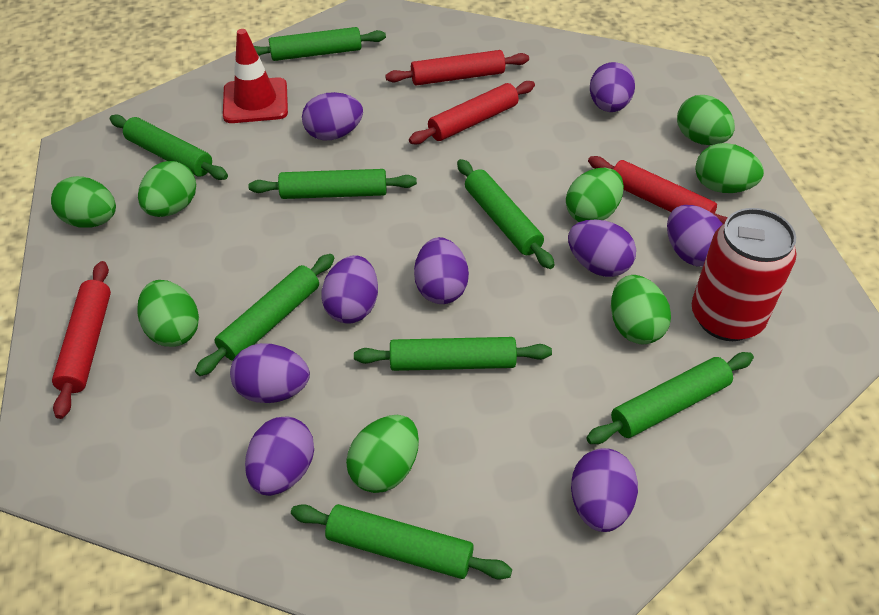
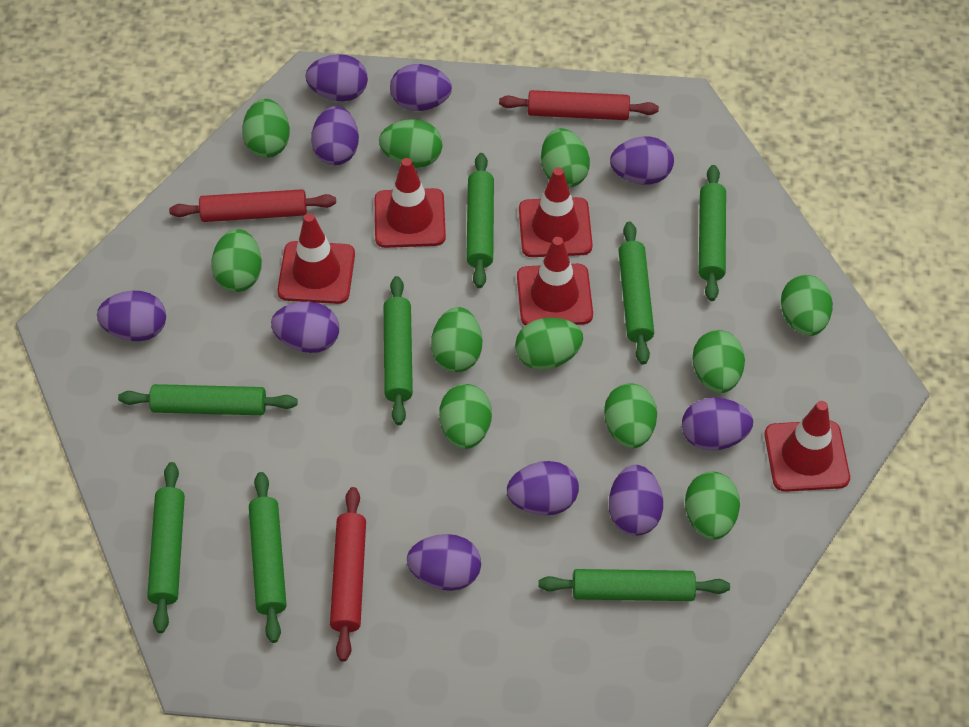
green egg: [51,176,116,228] [137,280,199,347] [138,161,196,217] [346,415,419,493] [566,168,624,222] [611,275,671,344] [677,95,735,145] [695,143,764,193] = 8 -> [211,229,262,292] [242,99,290,158] [379,119,442,168] [431,307,482,372] [439,384,492,449] [515,317,583,370] [541,128,590,188] [604,383,657,448] [685,472,740,540] [692,330,745,393] [781,275,833,336] = 11
purple egg: [230,343,310,403] [245,416,314,496] [302,92,363,140] [321,255,378,324] [414,237,469,304] [568,220,636,277] [571,448,638,532] [590,62,635,112] [667,205,723,267] = 9 -> [97,291,166,341] [271,302,339,353] [305,54,368,102] [311,106,359,165] [390,64,452,111] [407,534,481,591] [507,461,579,516] [609,465,663,536] [610,137,674,185] [682,398,753,451] = 10
red can: [692,208,797,341] = 1 -> none = 0
red rolling pin: [52,261,111,419] [385,50,529,85] [409,81,535,144] [588,156,728,224] = 4 -> [169,189,336,222] [330,487,366,662] [499,90,659,120] = 3
red traffic cone: [223,29,288,123] = 1 -> [277,213,355,304] [374,158,446,248] [517,237,593,326] [519,167,593,257] [765,401,850,492] = 5

